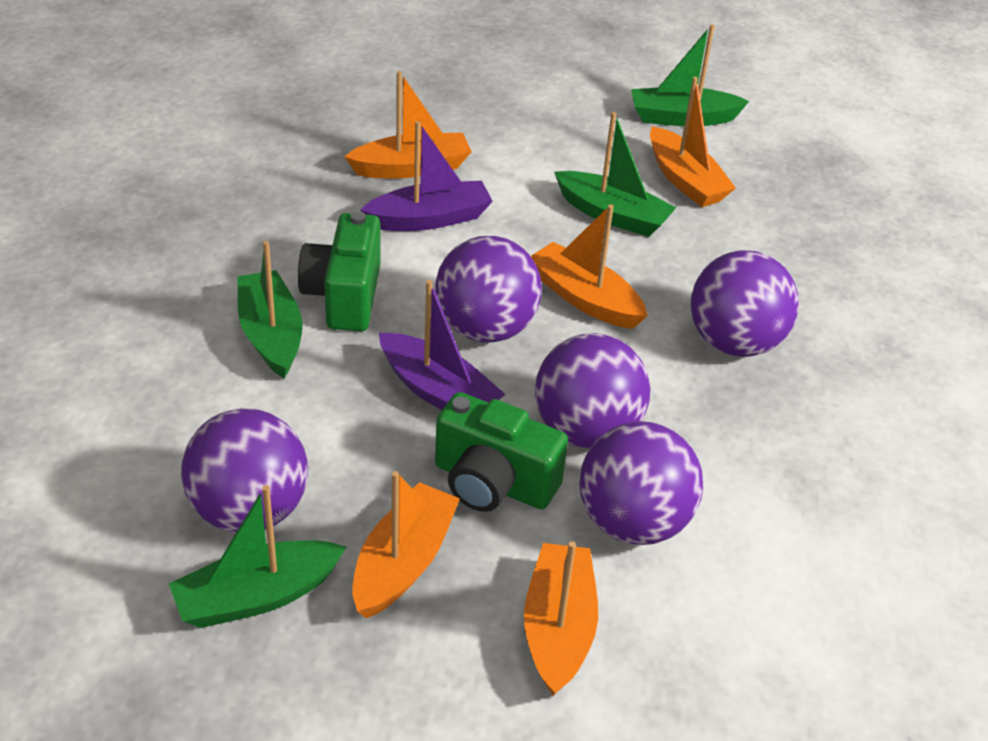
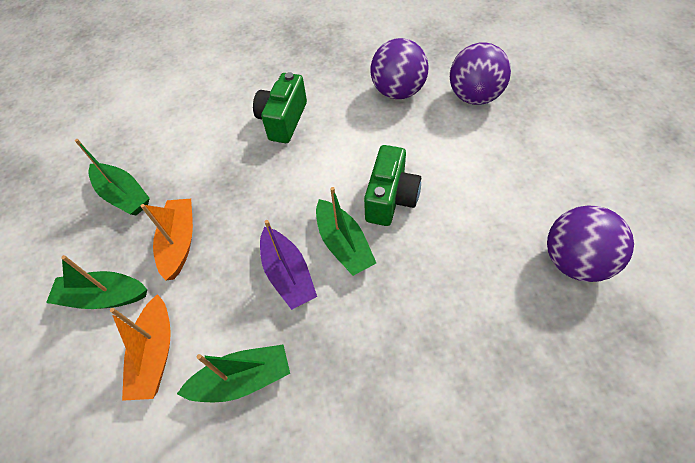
orange boat: [344,71,472,179] [352,471,460,618] [524,541,598,696] [531,205,648,329] [650,77,736,207] = 5 -> [110,294,171,401] [140,199,193,280] = 2
purple ball: [181,408,308,533] [435,236,542,342] [535,333,651,448] [579,421,703,545] [691,250,799,357] = 5 -> [370,38,428,99] [450,42,511,105] [547,205,634,282] = 3
purple boat: [360,121,493,231] [379,280,505,410] = 2 -> [260,220,317,310] = 1

